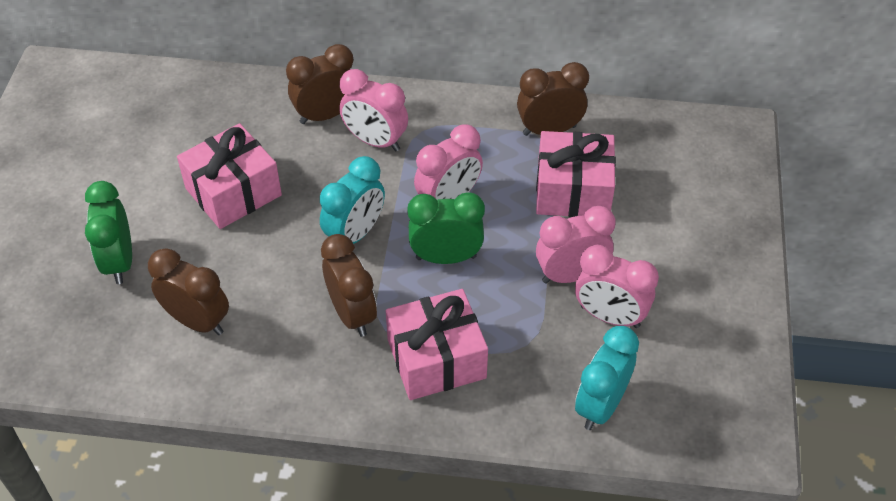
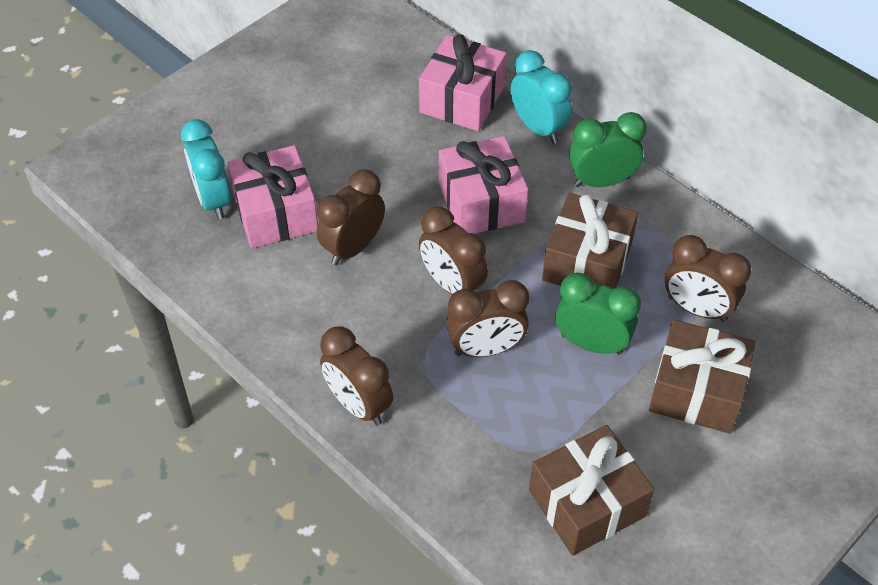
brown clock: [148,248,229,335] [286,44,354,124] [321,234,377,337] [517,62,589,136] = 4 -> [317,169,385,265] [320,326,393,426] [419,207,488,294] [447,280,529,357] [665,235,751,322] = 5
brown gift: none = 0 -> [529,425,654,556] [542,193,638,289] [649,320,756,434] = 3
pink clock: [339,69,408,151] [414,125,483,200] [536,206,616,284] [575,245,659,328] = 4 -> none = 0

